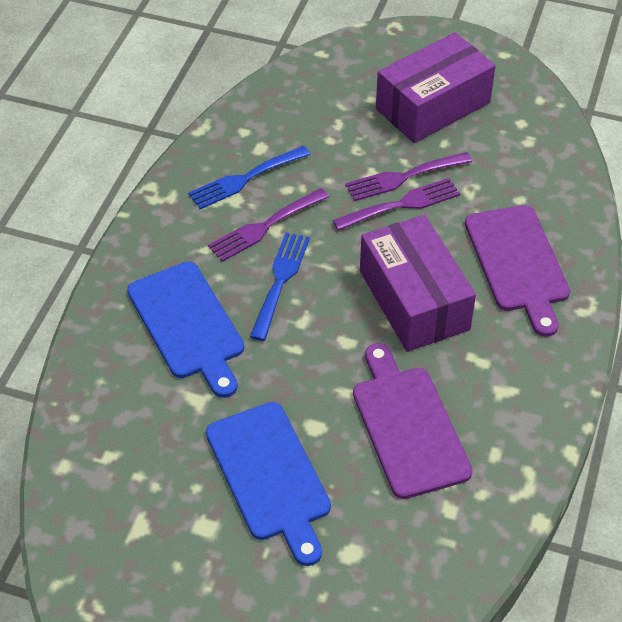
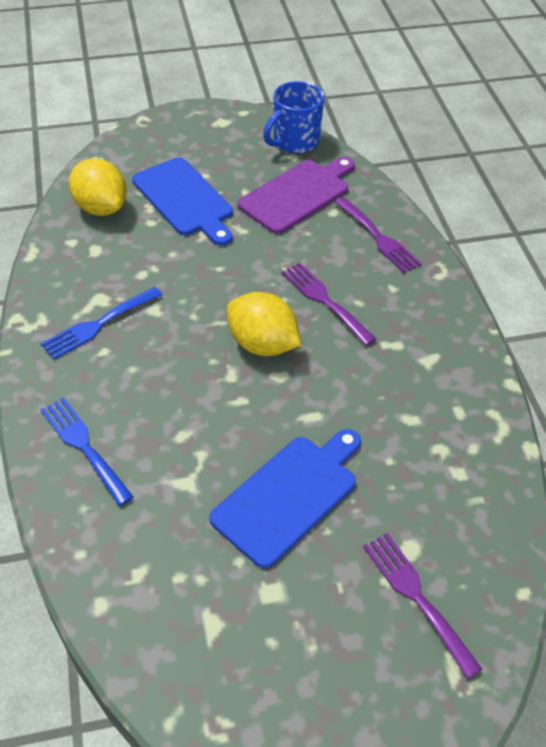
blue mug: none = 0 -> [263,81,324,153] = 1
purple box: [360,215,476,352] [376,32,496,143] = 2 -> none = 0
purple cutting board: [353,343,473,499] [465,205,570,337] = 2 -> [237,157,355,234] = 1
yellow lemon: none = 0 -> [69,158,127,216] [227,292,301,356] = 2

